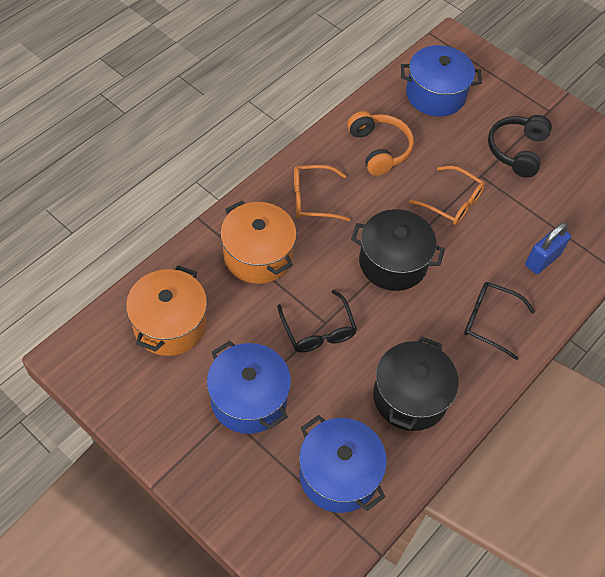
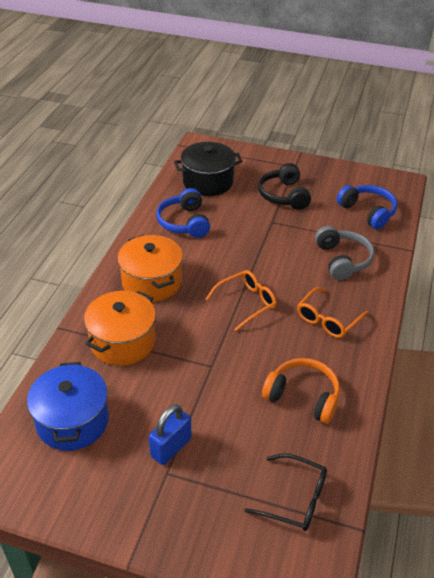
black glasses: [277,290,357,353] [464,282,535,360] = 2 -> [245,453,327,531] = 1
black pot: [351,209,445,291] [373,337,459,431] = 2 -> [174,142,243,196] = 1
blue headphones: none = 0 -> [156,188,210,238] [337,185,397,230] = 2
blue pot: [207,341,291,434] [299,415,387,513] [401,45,482,116] = 3 -> [27,362,109,451] = 1
grey headphones: none = 0 -> [315,226,375,280] = 1

